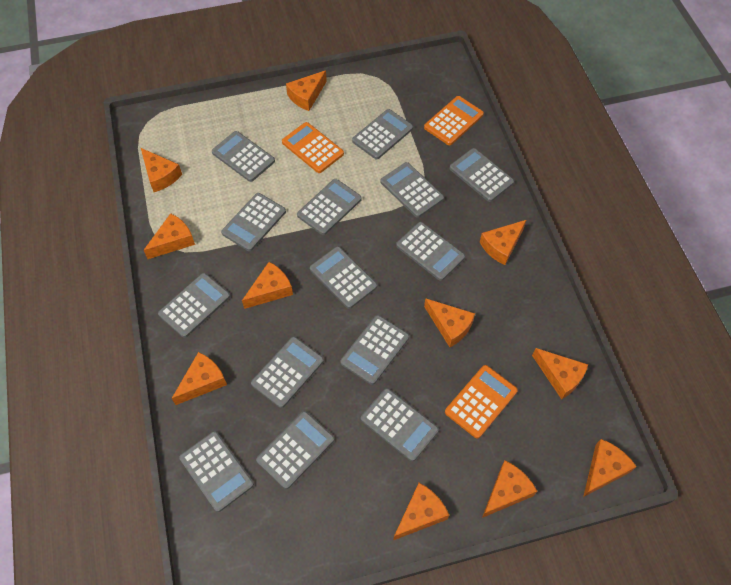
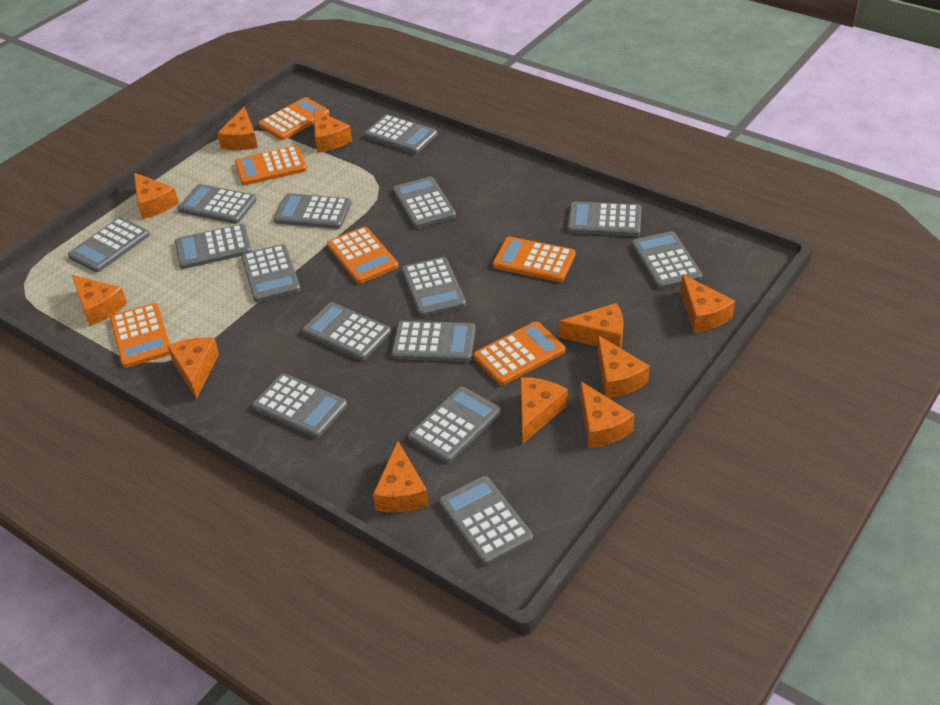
grey calculator: [158,273,230,338] [179,431,254,512] [212,131,275,182] [221,193,286,251] [251,337,324,408] [256,411,334,489] [297,179,362,235] [310,246,377,309] [340,315,409,385] [352,109,413,159] [361,388,439,461] [380,162,444,218] [396,222,465,281] [450,148,514,202] = 14 -> [68,217,150,272] [175,224,252,269] [178,184,257,224] [241,244,301,302] [252,373,347,438] [274,193,351,229] [302,302,391,361] [364,114,437,154] [391,321,476,362] [393,177,456,229] [402,257,466,317] [408,387,501,463] [439,476,533,565] [568,201,641,236] [632,231,703,289] = 15
orange calculator: [282,122,344,173] [424,96,484,145] [445,365,518,439] = 3 -> [110,303,170,368] [235,146,307,185] [259,97,330,140] [327,227,398,284] [473,321,565,385] [493,236,576,282] = 6

